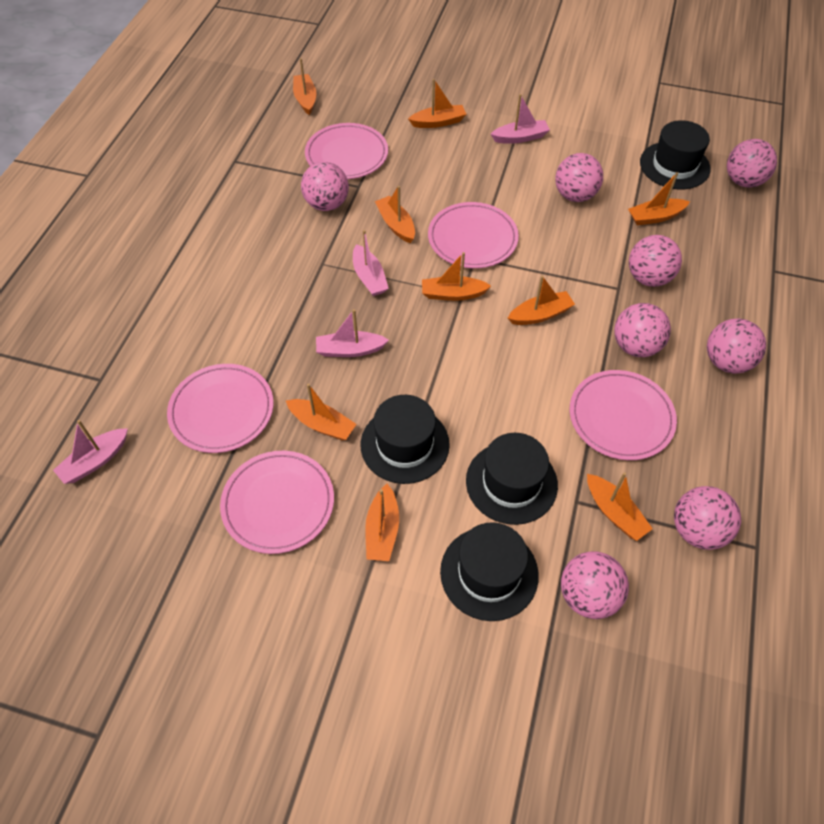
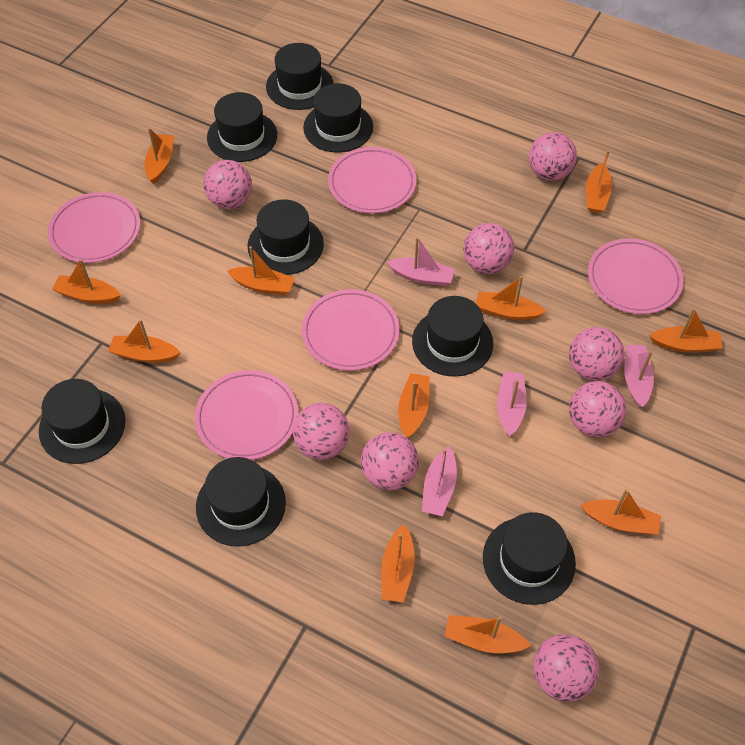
black hat: [361,395,450,484] [440,522,539,621] [466,433,558,525] [640,120,711,189] = 4 -> [39,379,125,464] [196,457,286,547] [207,92,277,162] [247,199,324,275] [266,43,334,110] [303,83,373,153] [412,296,493,377] [483,512,576,605] = 8
orange boat: [286,384,357,441] [293,58,316,115] [365,484,399,561] [375,186,415,243] [408,79,466,128] [422,252,491,301] [508,276,575,325] [587,472,653,541] [628,172,690,225] = 9 -> [52,259,121,304] [108,319,181,363] [145,128,174,184] [227,246,295,295] [381,524,415,602] [398,373,430,438] [444,615,531,653] [476,276,546,320] [580,489,661,535] [586,150,612,213] [649,308,722,352] = 11

